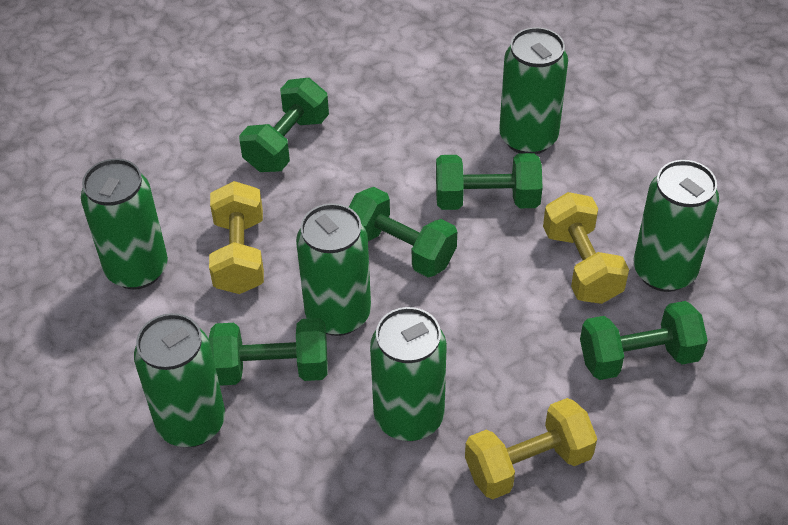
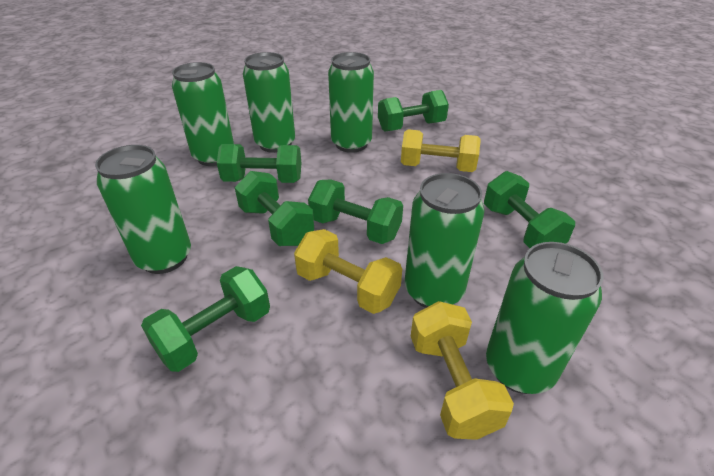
green dumbbell: [208,318,328,386] [239,78,329,172] [349,187,457,277] [436,153,543,210] [580,301,708,380] = 5 -> [141,266,270,372] [217,144,301,183] [235,171,314,246] [308,179,403,244] [378,90,449,131] [484,171,575,248] = 6

